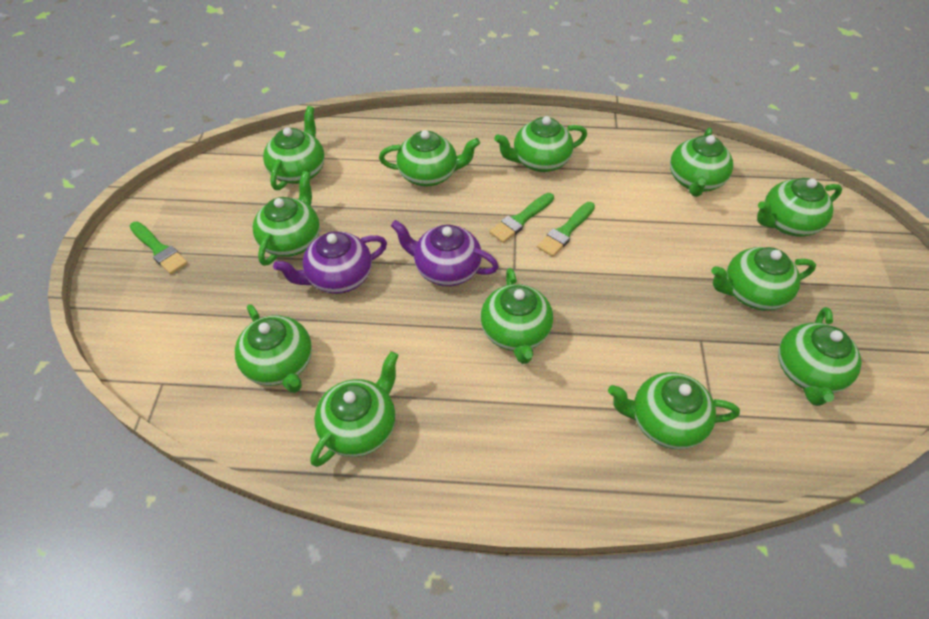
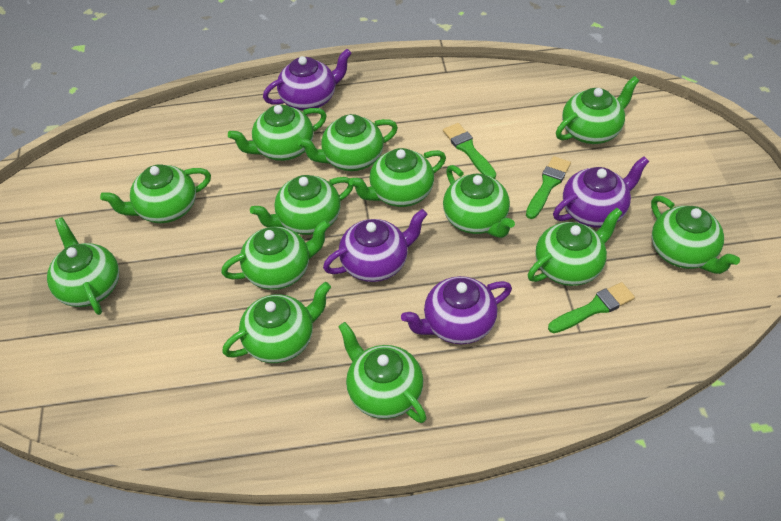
green teapot: [235,304,312,393] [253,171,320,266] [263,106,325,190] [311,351,399,467] [379,130,480,187] [481,268,553,364] [494,116,587,172] [608,372,740,449] [670,127,733,197] [711,247,816,311] [757,178,842,237] [778,307,861,406] = 12 -> [47,217,119,315] [100,164,211,223] [221,220,330,290] [222,282,331,363] [228,105,327,161] [250,175,353,235] [298,114,398,171] [338,322,427,423] [349,148,446,207] [443,165,515,238] [528,208,623,286] [556,76,639,144] [651,196,740,274] = 13
purple teapot: [273,231,387,294] [391,220,499,286] = 2 -> [263,49,352,111] [323,209,428,282] [401,276,512,344] [553,157,649,228] = 4

